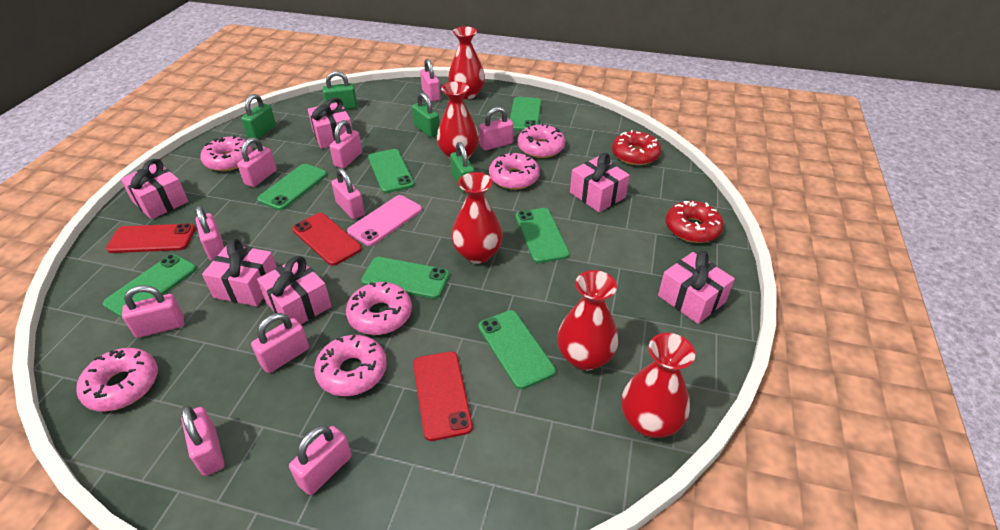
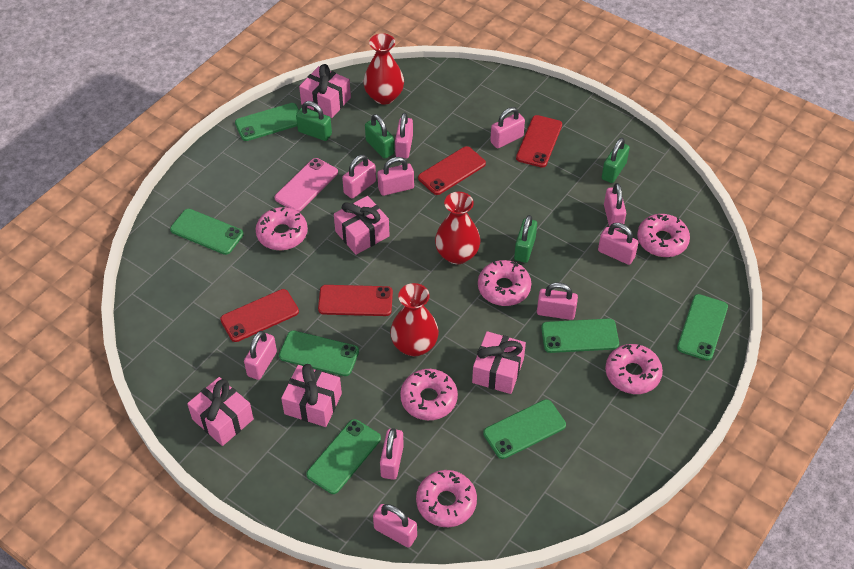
pink gift: [121,159,189,219] [202,239,277,306] [257,256,332,324] [308,98,352,149] [570,153,630,212] [658,251,735,324] = 6 -> [187,377,254,446] [281,364,342,427] [299,64,351,118] [334,196,390,255] [472,331,526,394] = 5
red donut: [612,130,661,165] [666,201,724,243] = 2 -> none = 0
red phone: [106,224,195,253] [292,213,362,266] [413,351,473,441] = 3 -> [220,289,299,342] [318,285,393,316] [418,146,486,195] [516,115,562,168] = 4
red vase: [437,81,479,159] [448,26,485,99] [451,172,503,264] [557,270,619,371] [622,333,695,438] = 5 -> [363,33,404,105] [390,283,439,356] [435,192,480,264] = 3

